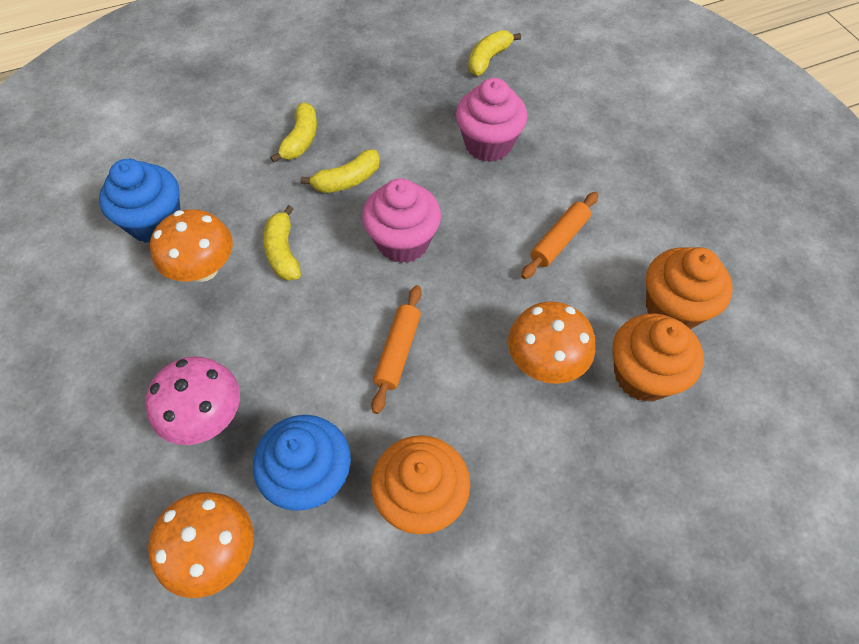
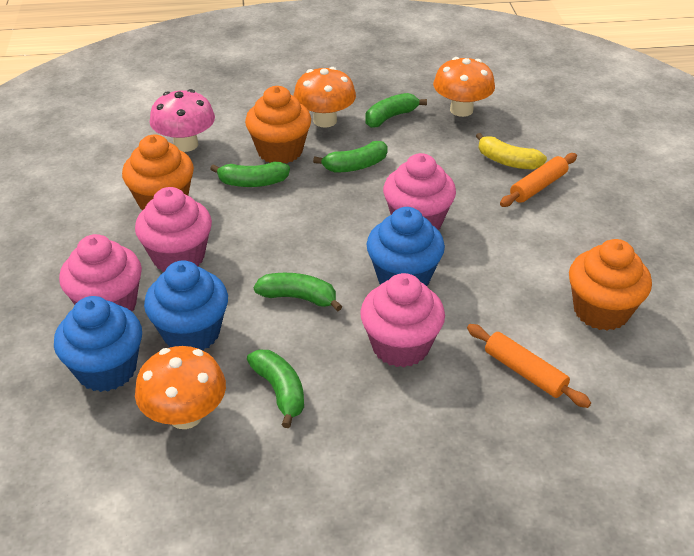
blue cupcake: [99,159,180,243] [253,415,351,511] = 2 -> [54,296,142,392] [144,260,228,350] [367,207,445,286] = 3
green banana: none = 0 -> [210,162,290,187] [247,350,304,428] [254,273,343,311] [313,141,388,172] [366,93,427,128] = 5
pink cupcake: [362,178,441,263] [456,78,527,162] = 2 -> [59,234,142,311] [135,187,212,272] [360,273,445,367] [383,153,456,230] = 4
yellow banana: [263,205,301,281] [270,102,317,163] [300,149,380,193] [468,30,521,76] = 4 -> [476,133,547,169] = 1

